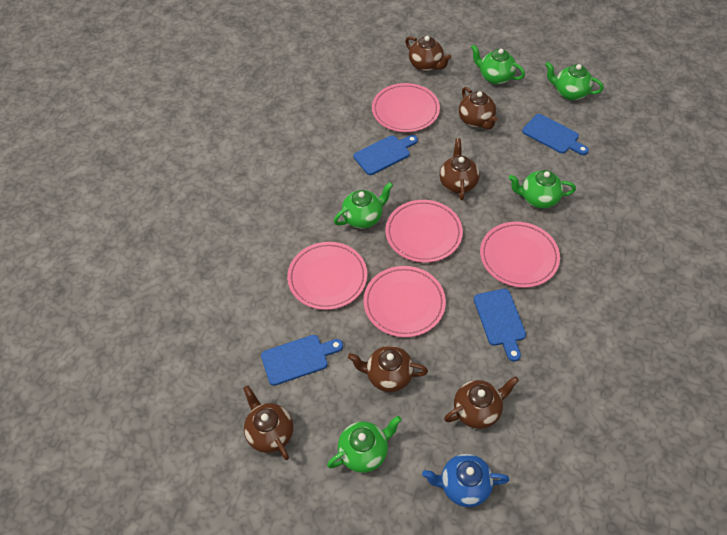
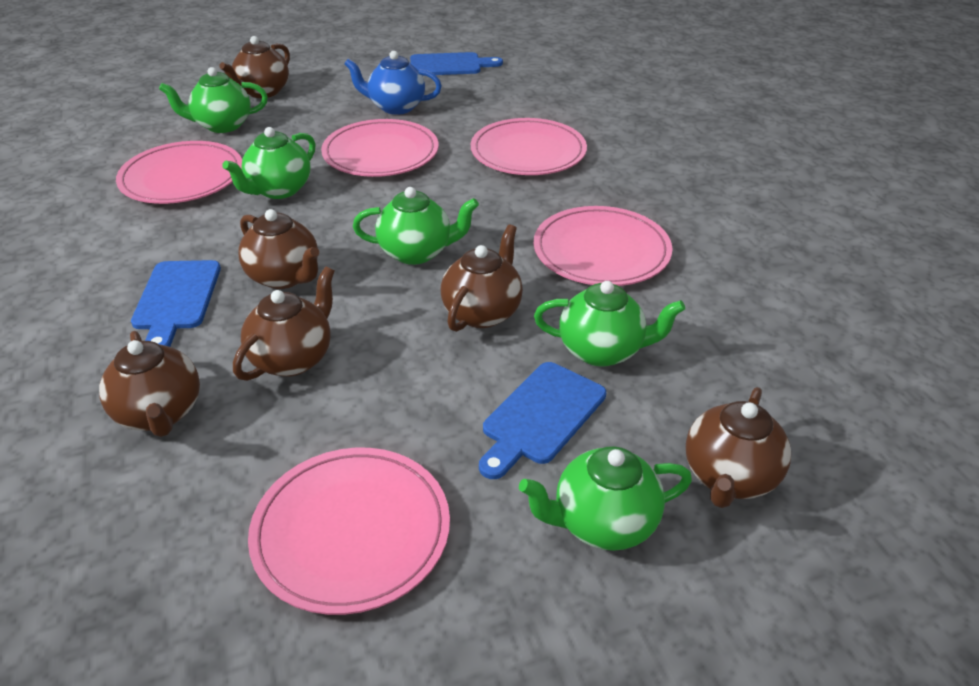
blue cutting board: [261,335,343,386] [354,135,418,175] [474,289,526,361] [522,114,589,155] = 4 -> [131,260,221,347] [410,52,503,76] [479,362,606,479] = 3

